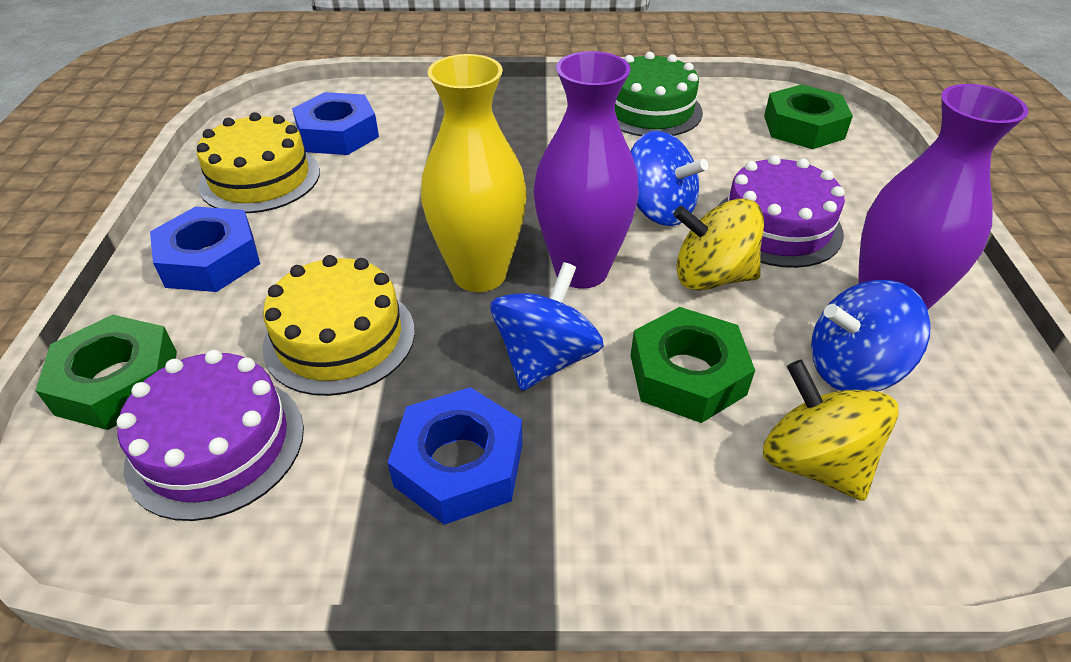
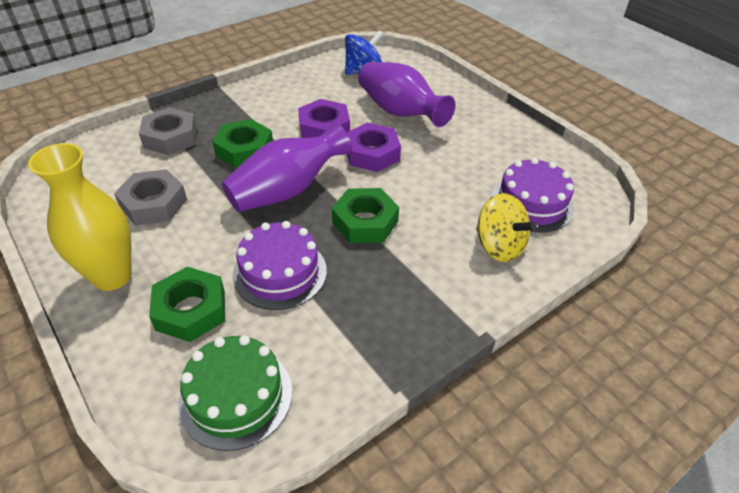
blue nut: [150,206,260,292] [292,92,379,155] [387,387,522,525] = 3 -> none = 0
blue spinning top: [491,262,604,391] [631,131,708,226] [811,280,931,391] = 3 -> [345,30,383,75] = 1
grey nut: none = 0 -> [114,169,187,225] [139,107,197,155] = 2
purple nut: none = 0 -> [298,99,350,138] [346,123,401,172] = 2
yellow cake: [196,112,320,213] [262,255,415,396] = 2 -> none = 0
yellow spinning top: [673,199,764,291] [763,360,899,501] = 2 -> [476,193,537,262] = 1

